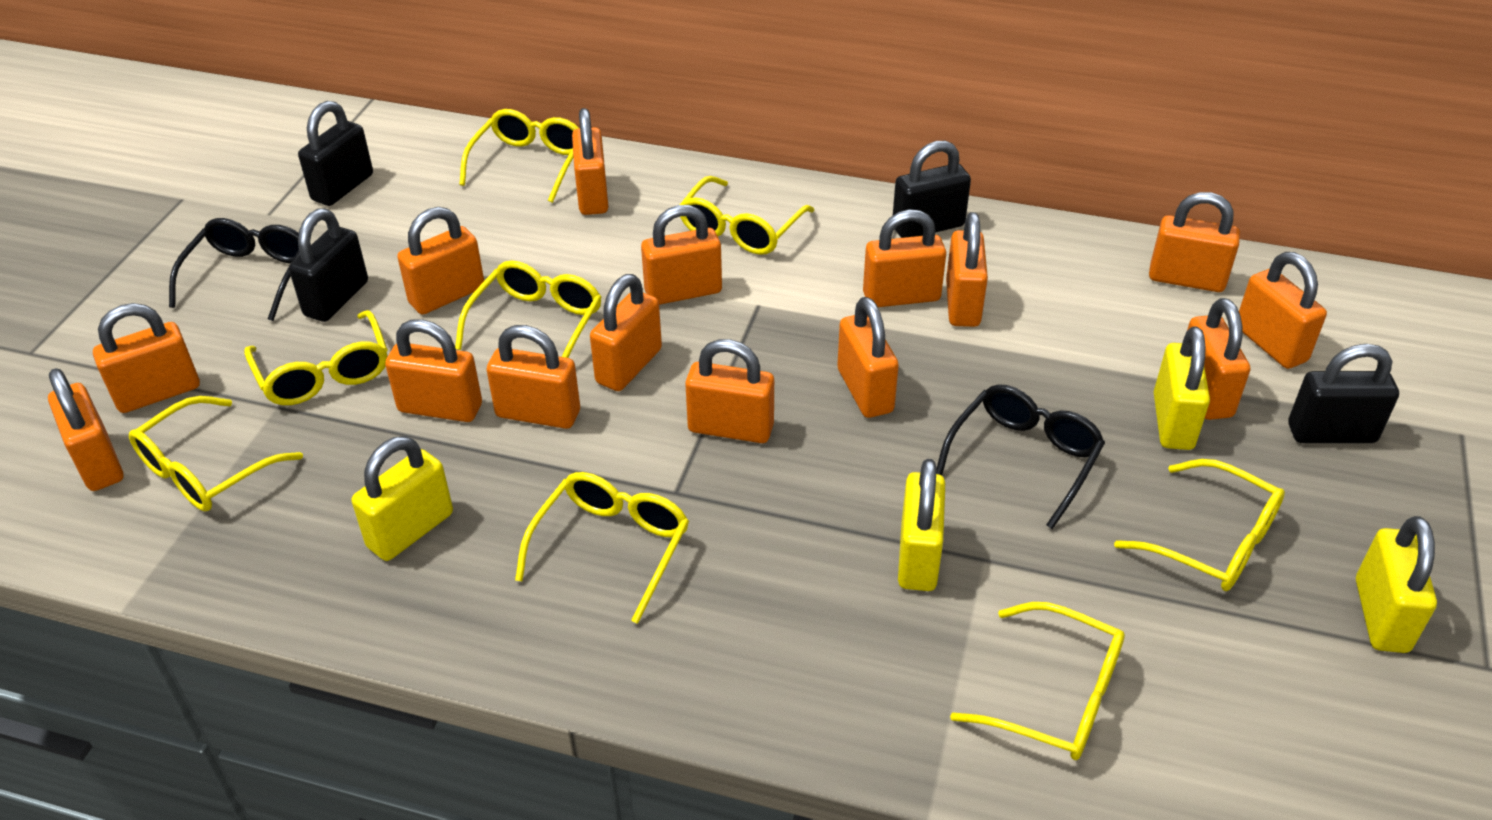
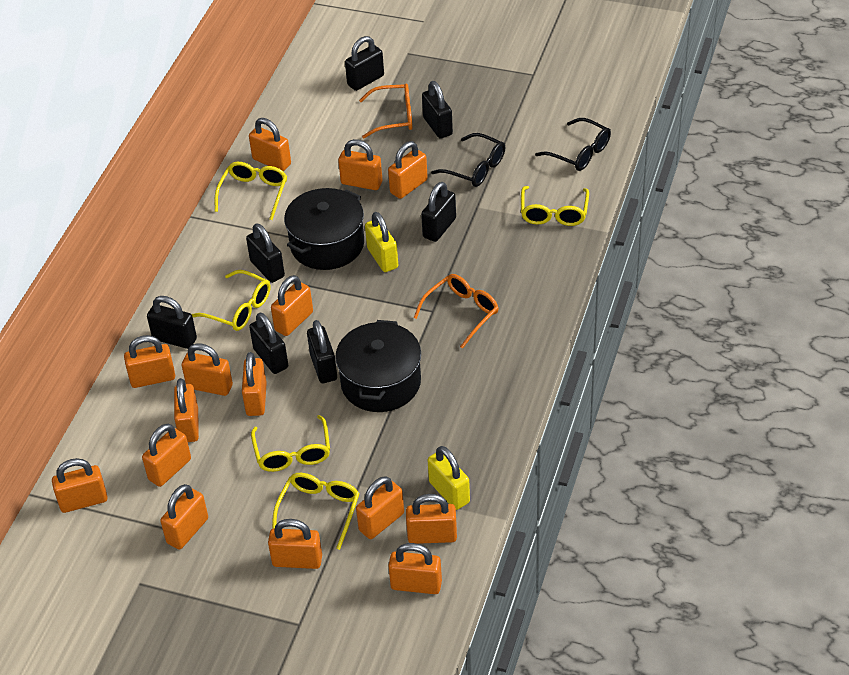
black padlock: [289,208,368,322] [298,101,373,206] [893,141,971,238] [1288,344,1399,443] = 4 -> [147,296,197,349] [246,223,285,283] [249,313,288,374] [307,320,337,383] [345,36,384,91] [421,182,456,242] [422,81,453,139] = 7
black pot: none = 0 -> [284,188,364,270] [335,320,421,412] = 2
orange glasses: none = 0 -> [359,83,412,138] [414,274,498,349] = 2
yellow glasses: [129,396,303,512] [244,310,388,405] [455,260,602,358] [459,109,579,203] [515,472,689,624] [680,176,814,255] [950,602,1125,760] [1114,459,1285,591] = 8 -> [192,270,271,331] [215,162,287,220] [251,415,330,472] [272,473,360,550] [521,186,589,226] = 5
yellow padlock: [352,436,453,561] [898,459,945,591] [1154,326,1210,450] [1356,516,1437,653] = 4 -> [365,212,398,272] [427,446,470,510] = 2

